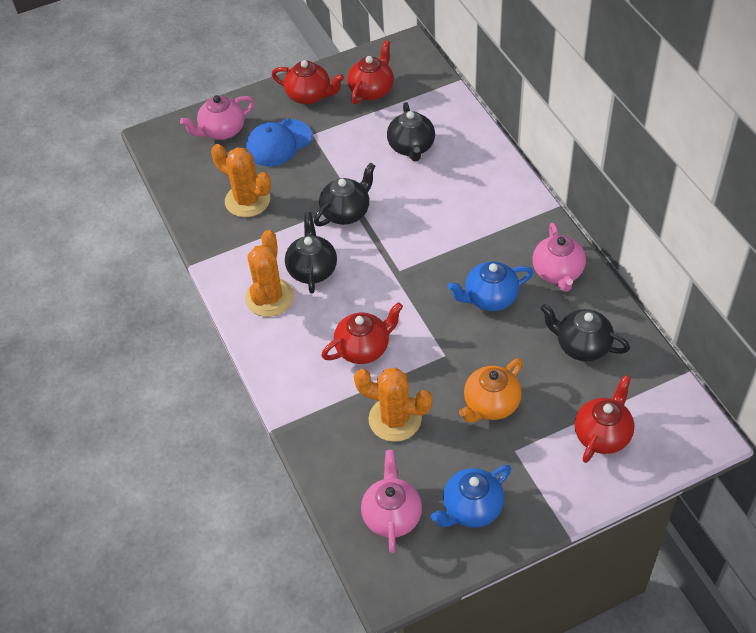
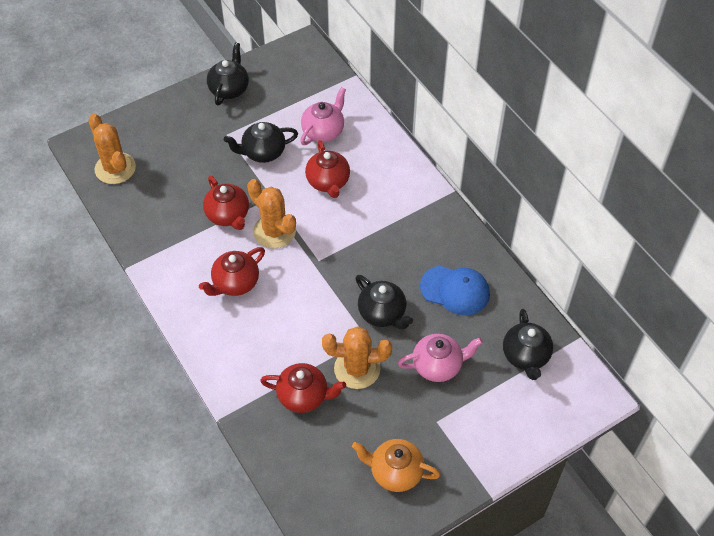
blue teapot: [431,465,511,528] [448,261,533,311] = 2 -> none = 0
pink teapot: [180,95,255,140] [361,450,422,553] [532,223,586,292] = 3 -> [300,87,346,145] [398,334,483,382] = 2

